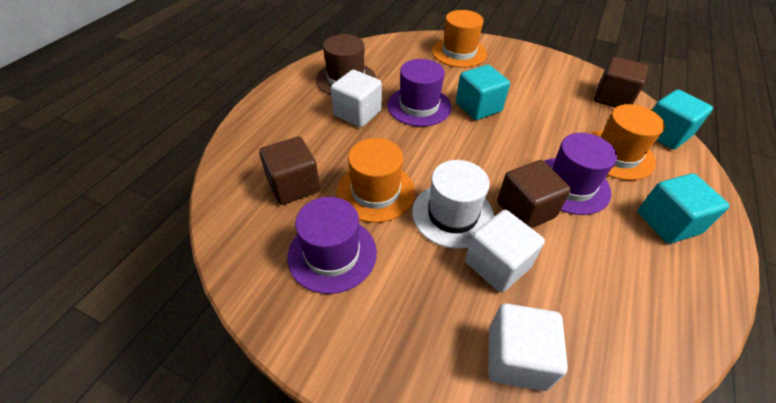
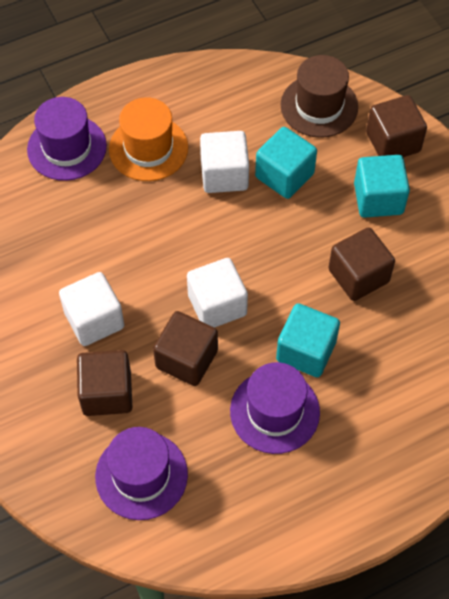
brown cube: [259,137,320,205] [497,160,571,228] [594,57,648,108] = 3 -> [77,350,132,416] [153,311,218,386] [329,227,395,301] [366,95,427,157] = 4
orange hat: [337,138,415,223] [432,10,487,68] [589,104,665,180] = 3 -> [109,97,188,181] = 1
white hat: [412,160,494,249] = 1 -> none = 0

